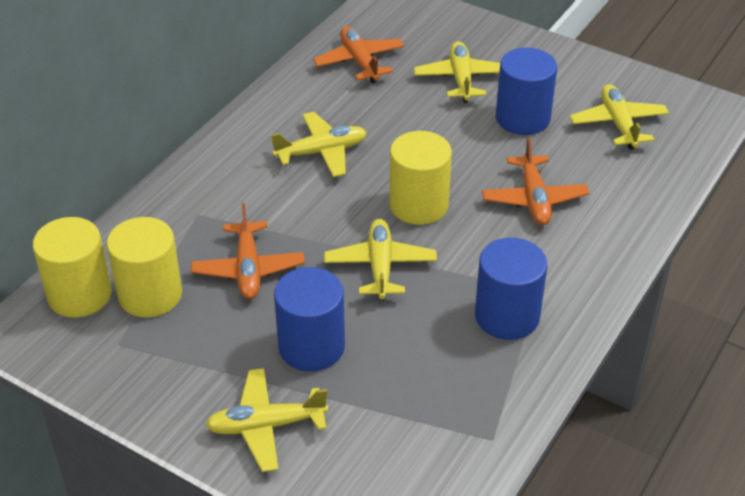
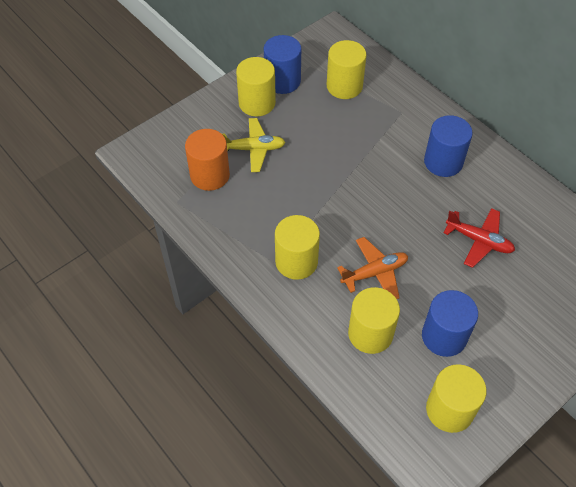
orange cylinder: none = 0 -> [185,129,230,191] = 1
orange plane: [191,203,305,299] [313,26,404,83] [482,137,589,225] = 3 -> [337,237,408,299] = 1
red plane: none = 0 -> [443,208,515,268] = 1
yellow cylinder: [33,217,112,318] [107,217,182,318] [389,131,452,225] = 3 -> [236,57,276,117] [275,215,320,280] [327,40,367,99] [348,287,400,354] [426,364,487,433] = 5
yellow plane: [205,368,328,472] [271,112,367,177] [324,219,437,300] [414,41,500,103] [570,84,669,150] = 5 -> [222,118,285,172] = 1

